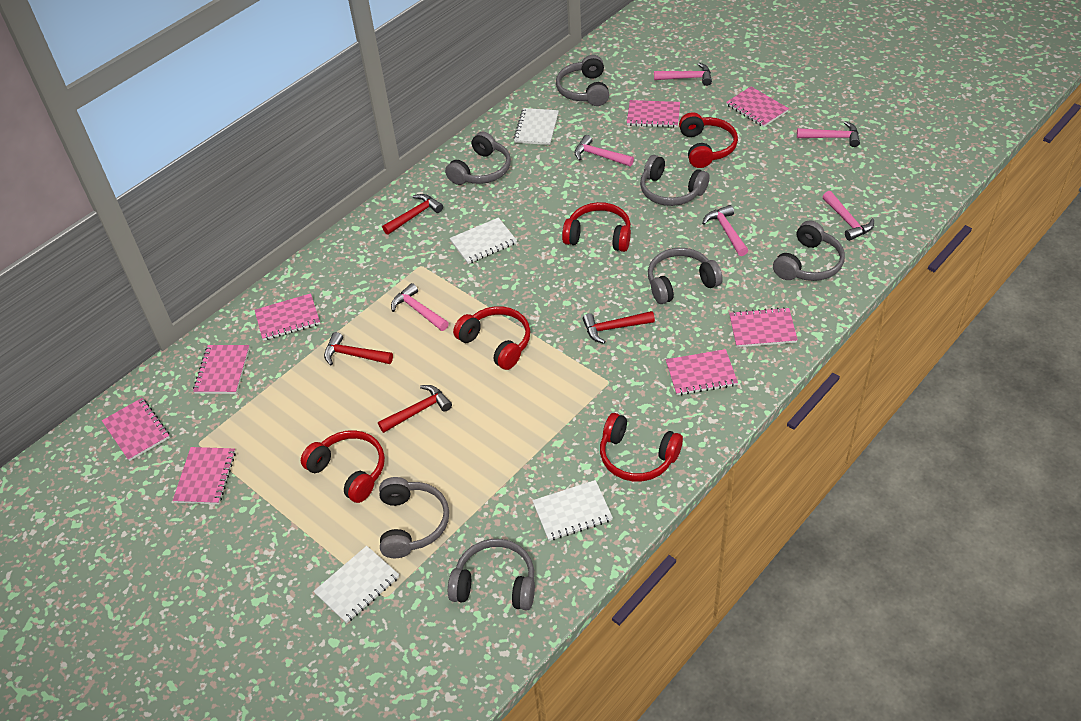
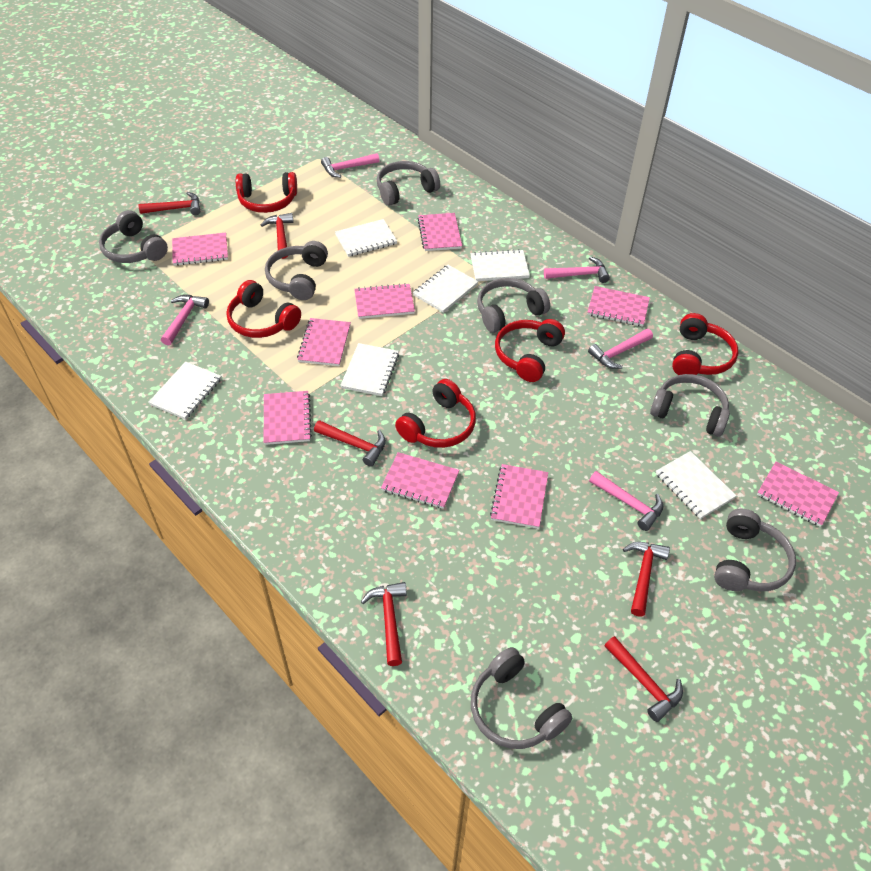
pink hammer: [391,283,449,331] [575,135,634,167] [654,63,712,86] [702,205,748,256] [797,122,860,147] [823,191,874,241] = 6 -> [161,295,209,346] [321,153,380,178] [544,256,610,283] [588,329,653,369] [589,471,663,531] = 5
pink notebook: [102,398,170,461] [173,447,236,504] [193,345,250,394] [255,293,320,341] [627,100,680,128] [666,349,738,396] [726,87,789,127] [729,307,798,347] = 8 -> [172,233,228,266] [264,391,312,445] [297,318,351,366] [354,283,415,319] [381,452,459,509] [418,213,462,251] [490,464,548,529] [587,286,650,327] [757,462,839,527] = 9
red hammer: [324,332,393,365] [378,385,452,433] [382,194,443,235] [583,311,655,344] = 4 -> [138,192,200,215] [261,213,294,259] [314,420,386,466] [361,582,407,666] [604,636,683,722] [623,542,670,617] = 6
white notebook: [313,546,399,623] [450,218,517,264] [513,108,559,145] [532,480,613,541] = 4 -> [149,362,221,420] [335,219,397,257] [340,343,399,396] [413,265,478,313] [470,249,530,281] [656,451,737,519] = 6

